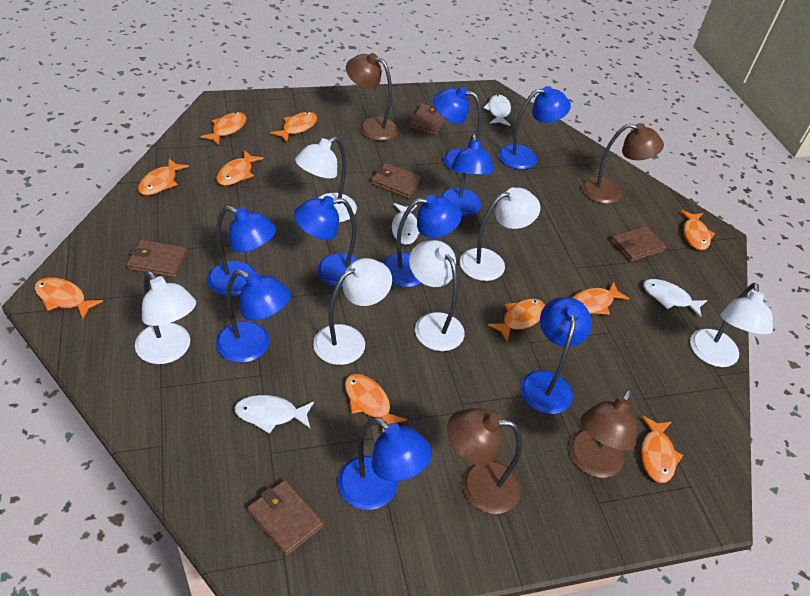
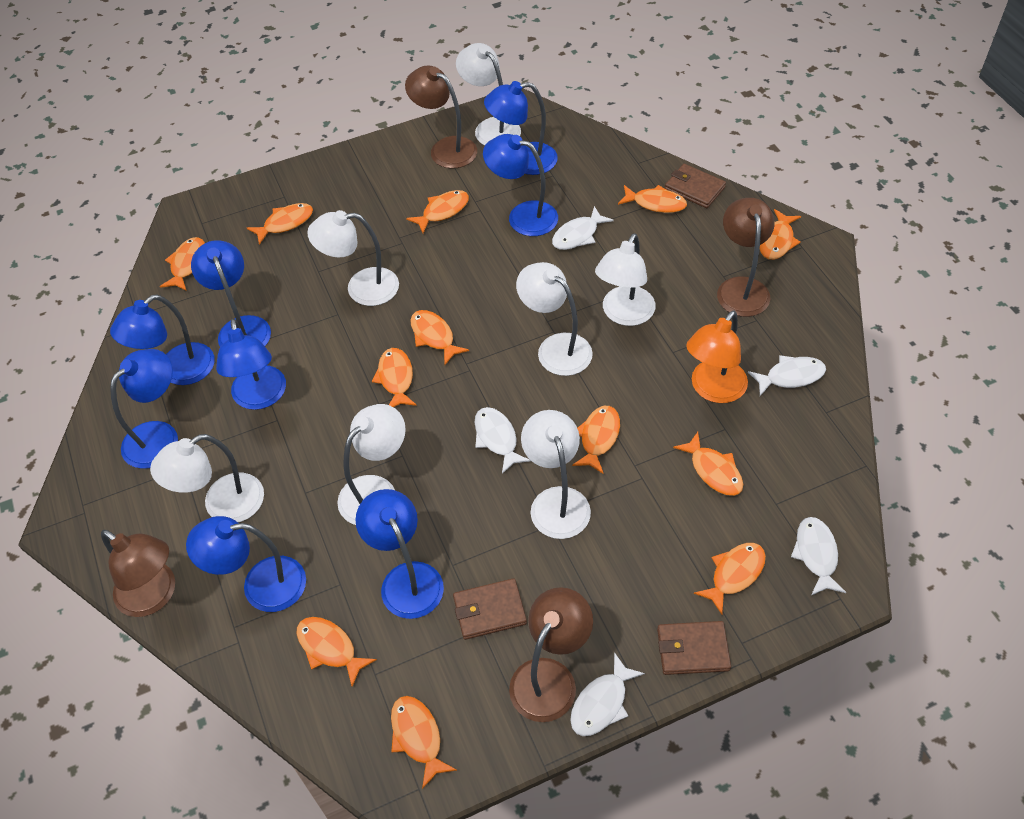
blue lamp: [207,206,276,297] [216,270,291,363] [294,196,358,288] [338,417,432,510] [383,195,462,287] [433,87,482,174] [440,134,494,216] [498,86,571,169] [521,297,592,414] = 9 -> [110,295,215,385] [110,349,178,469] [186,516,306,612] [191,240,271,347] [216,319,286,410] [355,489,444,619] [483,134,558,236] [484,81,558,175] = 8
brown wallet: [127,240,188,278] [247,480,324,556] [371,163,423,198] [410,104,445,135] [611,226,666,262] = 5 -> [453,578,527,640] [657,621,731,675] [665,164,726,208] = 3
orange fish: [35,277,103,319] [138,158,189,195] [200,112,246,145] [216,150,264,186] [270,112,317,142] [345,374,407,433] [488,299,545,342] [572,281,630,315] [641,415,683,483] [680,210,715,250] = 10 -> [160,237,205,291] [247,203,313,245] [296,617,377,687] [372,348,417,407] [391,696,457,789] [406,190,469,233] [410,310,469,365] [572,406,620,474] [618,185,687,213] [673,432,743,496] [694,543,766,615] [760,209,801,260] = 12
orange lamp: none = 0 -> [686,311,748,403] = 1
white fish: [234,395,314,434] [392,203,420,245] [483,95,511,126] [643,279,707,318] = 4 -> [475,407,531,474] [552,206,614,250] [570,652,645,736] [748,355,826,396] [791,517,846,595] = 5
white lamp: [135,271,196,364] [295,137,357,222] [313,258,392,365] [409,240,465,351] [460,188,540,281] [690,283,773,367] = 6 -> [150,434,264,522] [307,210,399,306] [337,404,406,525] [456,43,521,145] [516,262,593,376] [521,410,591,539] [595,233,656,326] = 7

